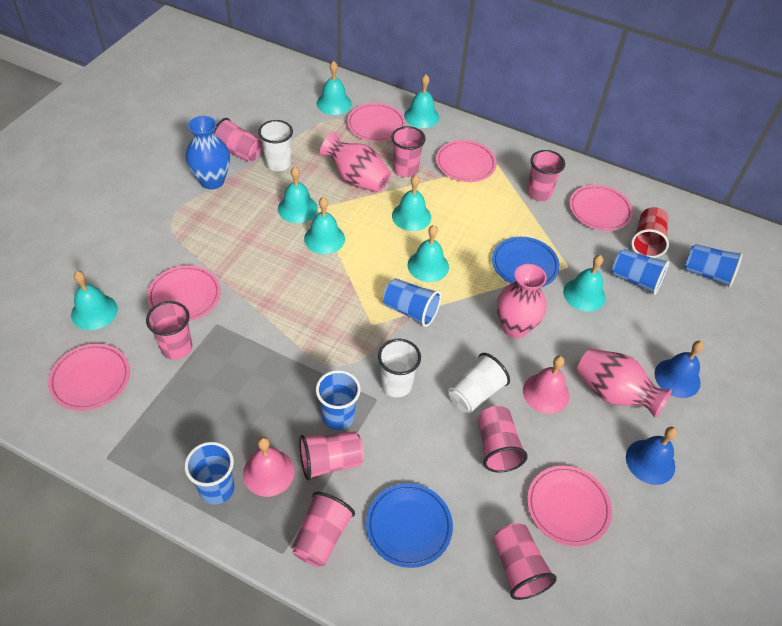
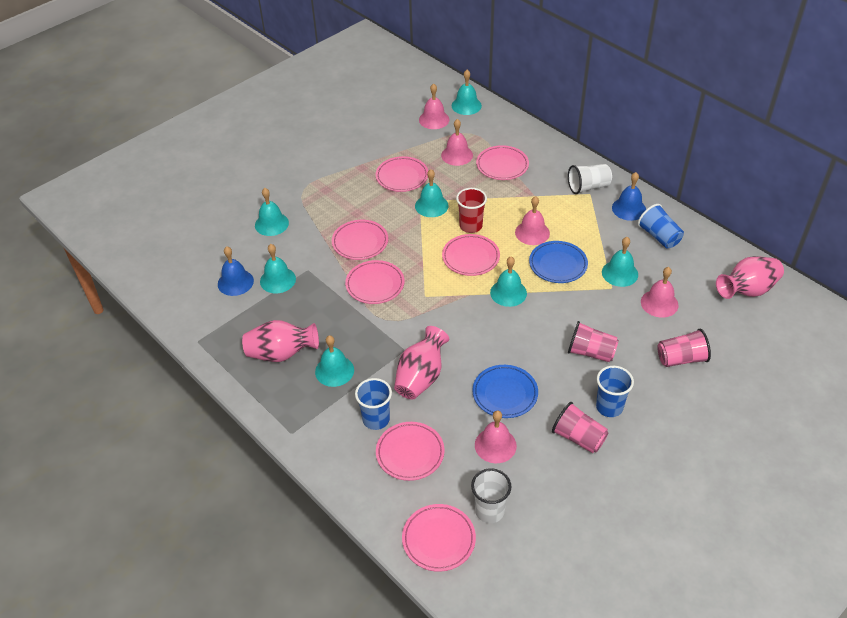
blue cup: [185,442,234,505] [316,370,361,430] [383,278,441,327] [612,249,670,295] [684,244,743,288] = 5 -> [355,378,392,430] [596,366,634,417] [638,204,684,248] = 3
blue vase: [186,116,230,190] = 1 -> none = 0
pink bell: [243,437,295,497] [523,356,569,414] = 2 -> [419,83,450,129] [441,119,473,166] [475,410,517,463] [515,196,550,245] [641,267,678,318] = 5
pink cup: [146,301,192,360] [214,118,262,162] [291,492,355,567] [299,431,364,480] [391,126,426,177] [478,406,528,473] [493,523,557,600] [527,150,565,201] = 8 -> [552,402,609,453] [568,321,619,362] [658,329,711,367] = 3
pink plate: [48,344,130,411] [147,265,221,321] [347,103,406,142] [436,140,497,182] [527,466,612,546] [569,185,633,231] = 6 -> [332,220,388,260] [345,260,405,304] [376,156,428,192] [376,422,445,481] [402,504,476,572] [442,234,500,276] [476,145,529,180] = 7
turquoise bell: [71,271,118,330] [278,167,318,223] [304,197,345,254] [317,61,352,115] [392,175,431,231] [404,75,439,128] [407,225,449,282] [563,255,606,312] = 8 -> [255,188,289,236] [260,244,296,293] [315,335,354,387] [415,169,448,217] [452,70,482,115] [490,257,527,307] [602,237,638,287] = 7
white cup: [258,120,293,171] [378,339,421,397] [448,353,510,413] = 3 -> [471,468,511,523] [568,164,612,194] = 2

